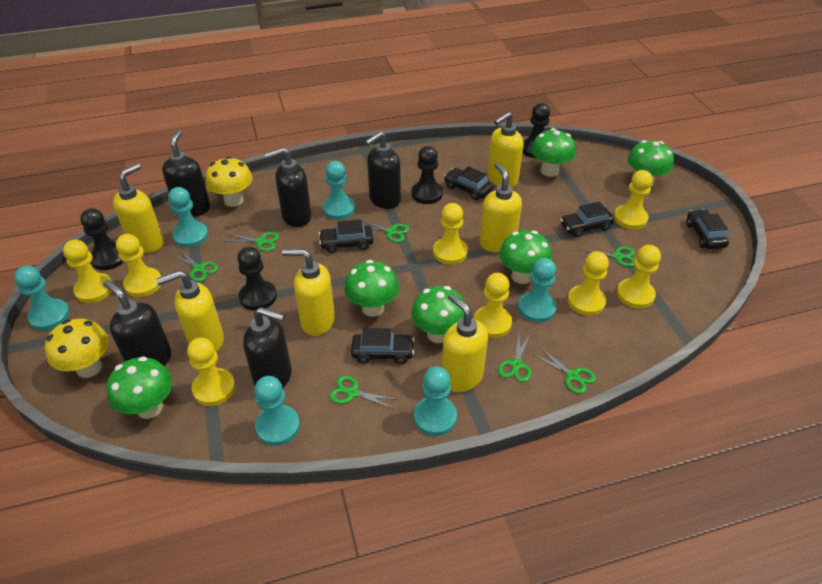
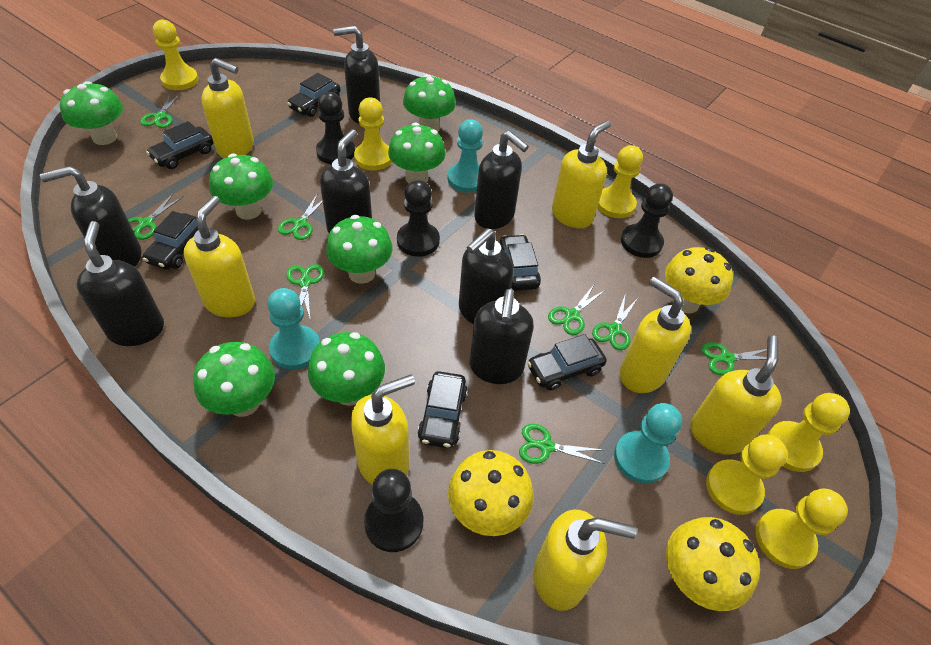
black car: [319,219,373,253] [351,328,414,365] [444,166,493,200] [560,202,615,237] [686,209,729,249] = 5 -> [143,211,199,270] [146,121,213,169] [287,73,340,117] [418,371,468,448] [500,234,541,291] [527,334,607,391] = 6
black soap dispenser: [103,280,171,366] [162,130,210,217] [243,307,292,388] [264,147,311,227] [365,131,401,209] = 5 -> [40,166,141,267] [76,221,164,346] [320,129,372,233] [333,26,380,124] [459,228,513,324] [470,289,534,384] [474,131,529,229] = 7
green mushroom: [107,356,172,419] [344,260,399,317] [411,286,465,343] [499,230,552,284] [531,128,576,177] [627,140,674,187] = 6 -> [60,81,123,145] [193,342,275,417] [209,154,273,220] [308,332,385,406] [326,215,393,284] [388,122,446,183] [403,74,456,132] = 7
green scissors: [171,249,218,282] [223,232,279,251] [330,375,398,409] [359,219,410,242] [498,334,531,382] [534,348,596,394] [579,246,635,267] = 7 -> [128,193,183,240] [140,93,181,128] [278,193,323,240] [286,264,324,318] [519,424,605,464] [548,285,605,335] [592,293,638,350] [701,342,767,375] = 8
turquoise pawn: [14,266,70,331] [168,187,208,248] [254,376,300,446] [323,161,355,220] [414,367,457,436] [518,258,556,323] = 6 -> [267,288,320,370] [448,119,483,193] [614,403,682,484] = 3
yellow mushroom: [45,319,109,378] [206,156,252,207] = 2 -> [448,450,533,536] [665,247,733,314] [666,517,760,611] = 3
yellow pawn: [63,240,112,303] [116,234,161,297] [187,338,235,406] [433,203,468,265] [474,273,512,338] [568,251,609,316] [614,170,653,230] [617,245,661,309] = 8 -> [153,20,199,90] [354,97,392,170] [597,145,643,218] [706,434,787,515] [755,488,848,569] [767,393,850,472] = 6
yellow soap dispenser: [113,163,164,253] [156,270,224,352] [282,249,335,336] [442,293,488,392] [480,162,522,253] [487,112,524,187] = 6 -> [184,196,255,317] [201,58,254,158] [351,375,415,485] [534,510,637,611] [552,121,611,228] [620,277,691,393] [691,335,782,455] = 7

